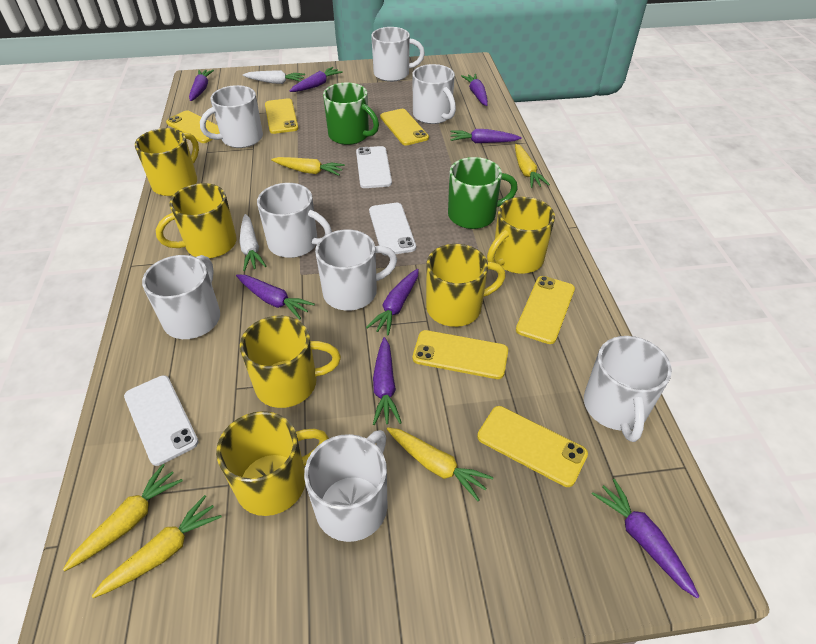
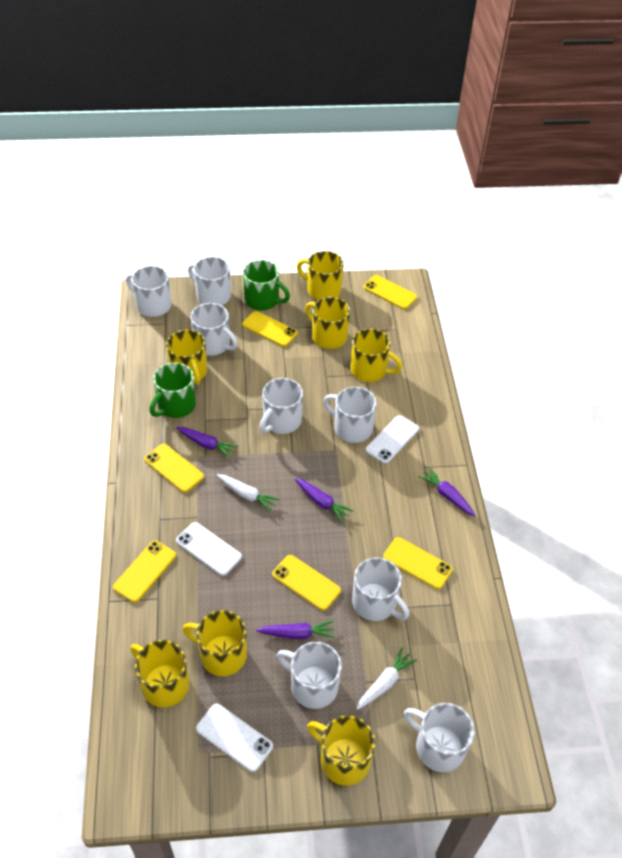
purple carrot: [189,70,214,101] [236,274,315,319] [290,67,343,92] [366,269,419,336] [373,337,402,425] [450,129,522,143] [461,74,488,106] [592,479,700,599] = 8 -> [176,427,238,458] [256,620,335,639] [294,478,354,522] [419,468,476,517] = 4
yellow carrot: [63,464,183,571] [92,495,222,598] [271,157,345,176] [387,427,493,501] [515,144,550,188] = 5 -> none = 0
yellow mug: [135,128,199,196] [156,183,237,258] [216,411,329,516] [240,316,341,408] [426,244,506,327] [487,197,555,274] = 6 -> [130,640,189,707] [166,329,207,385] [183,610,247,676] [297,251,344,300] [305,297,350,349] [307,715,376,786] [350,328,402,382] = 7

